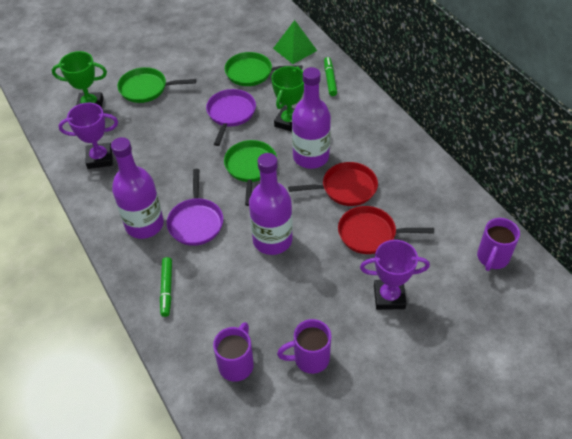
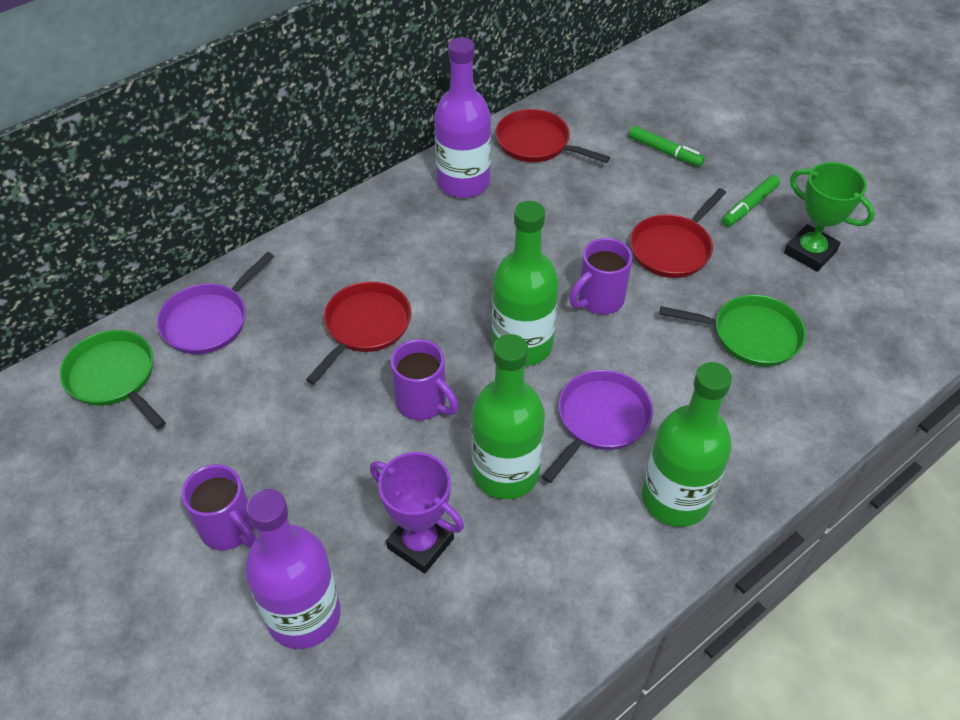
green bottle: none = 0 -> [471,334,545,499] [492,201,559,366] [642,362,732,527] = 3
green pan: [117,67,196,103] [224,140,277,206] [225,52,302,86] = 3 -> [60,330,166,429] [659,295,806,367] = 2
green pyramid: [273,20,317,64] = 1 -> none = 0
green trophy: [52,51,107,108] [271,66,304,132] = 2 -> [784,162,875,272] = 1
purple bottle: [111,137,164,239] [249,153,293,255] [292,67,331,169] = 3 -> [245,489,341,649] [434,37,491,198] = 2
purple trophy: [59,103,118,169] [360,240,430,310] = 2 -> [370,452,464,574] = 1
red pan: [288,162,378,206] [338,206,434,254] = 2 -> [306,281,411,384] [495,109,610,163] [630,188,726,278] = 3

